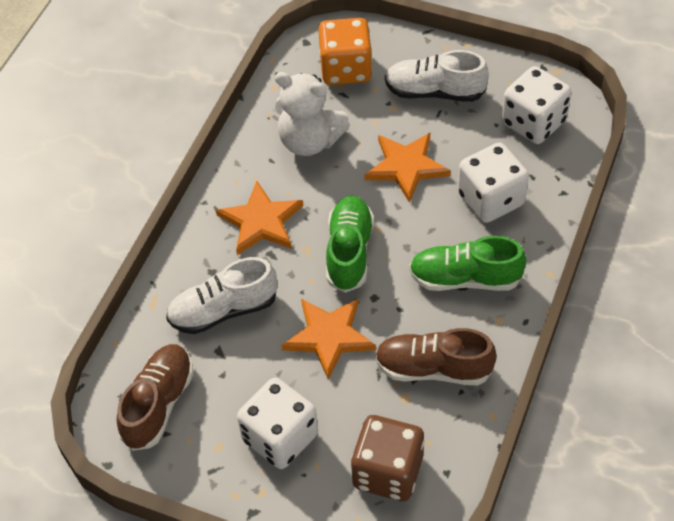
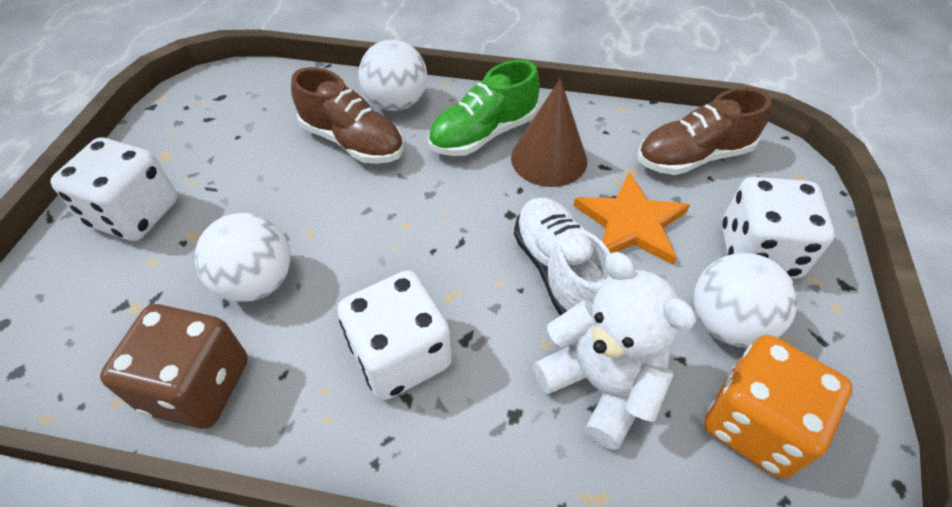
brown cone: none = 0 -> [511,78,587,187] = 1
green shoe: [326,196,374,293] [409,236,526,291] = 2 -> [428,60,540,156] = 1
orange star: [216,181,303,255] [281,299,376,379] [364,133,451,203] = 3 -> [573,172,690,265] = 1
white ball: none = 0 -> [194,213,291,302] [359,40,427,111] [694,253,798,347] = 3
white shoe: [166,257,277,334] [385,50,489,102] = 2 -> [514,198,612,315] = 1

